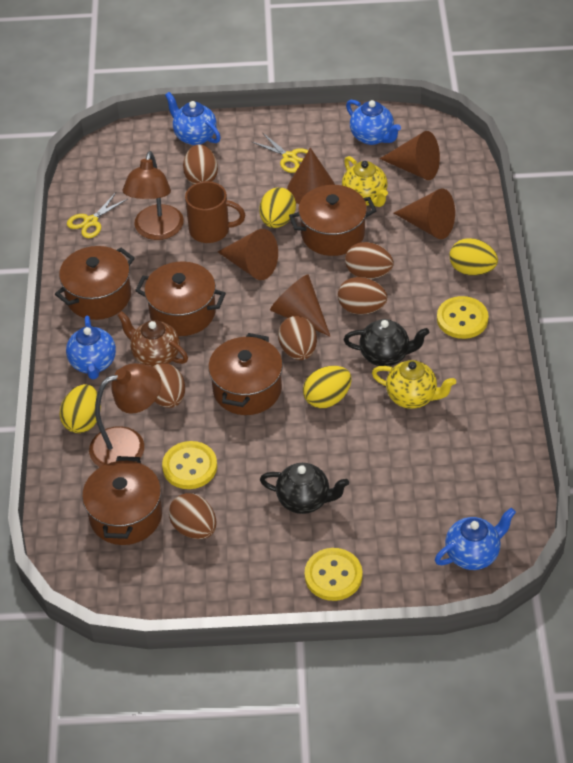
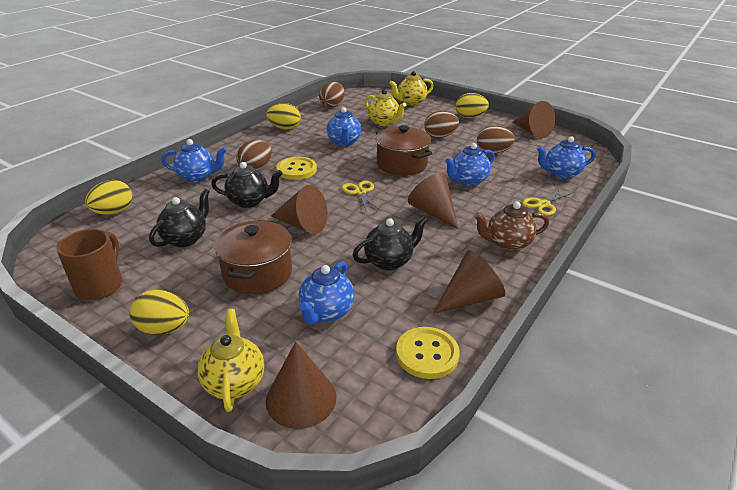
black teapot: [260,463,349,514] [344,319,429,366] = 2 -> [149,189,210,247] [211,162,283,208] [353,216,428,271] = 3
blue teapot: [66,315,116,380] [165,92,221,145] [346,100,401,145] [435,508,516,570] = 4 -> [161,139,227,183] [299,261,355,325] [327,107,361,146] [445,143,495,186] [537,136,596,179] = 5
brown egg: [153,363,185,408] [169,493,217,539] [183,144,218,185] [278,316,317,360] [338,277,387,315] [345,242,394,279] = 6 -> [237,140,272,171] [319,82,345,107] [424,111,459,138] [477,126,515,154] = 4
brown lamp: [89,363,161,467] [122,151,184,240] = 2 -> none = 0
brown pot: [55,246,135,320] [82,456,162,545] [135,262,226,336] [208,333,283,415] [289,185,376,256] = 5 -> [214,220,292,294] [376,125,432,176] = 2
yellow button: [162,441,217,489] [305,548,362,601] [437,296,488,339] = 3 -> [276,157,317,180] [396,327,460,379] = 2
yellow teapot: [342,156,388,207] [372,360,456,409] = 2 -> [197,309,264,412] [365,89,406,126] [389,71,434,106] = 3

